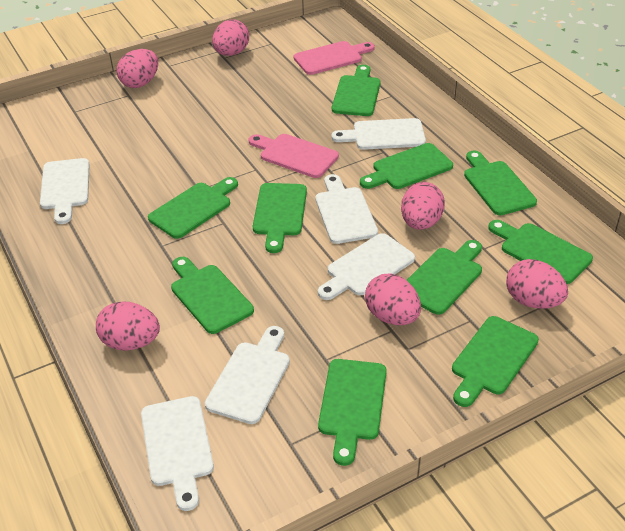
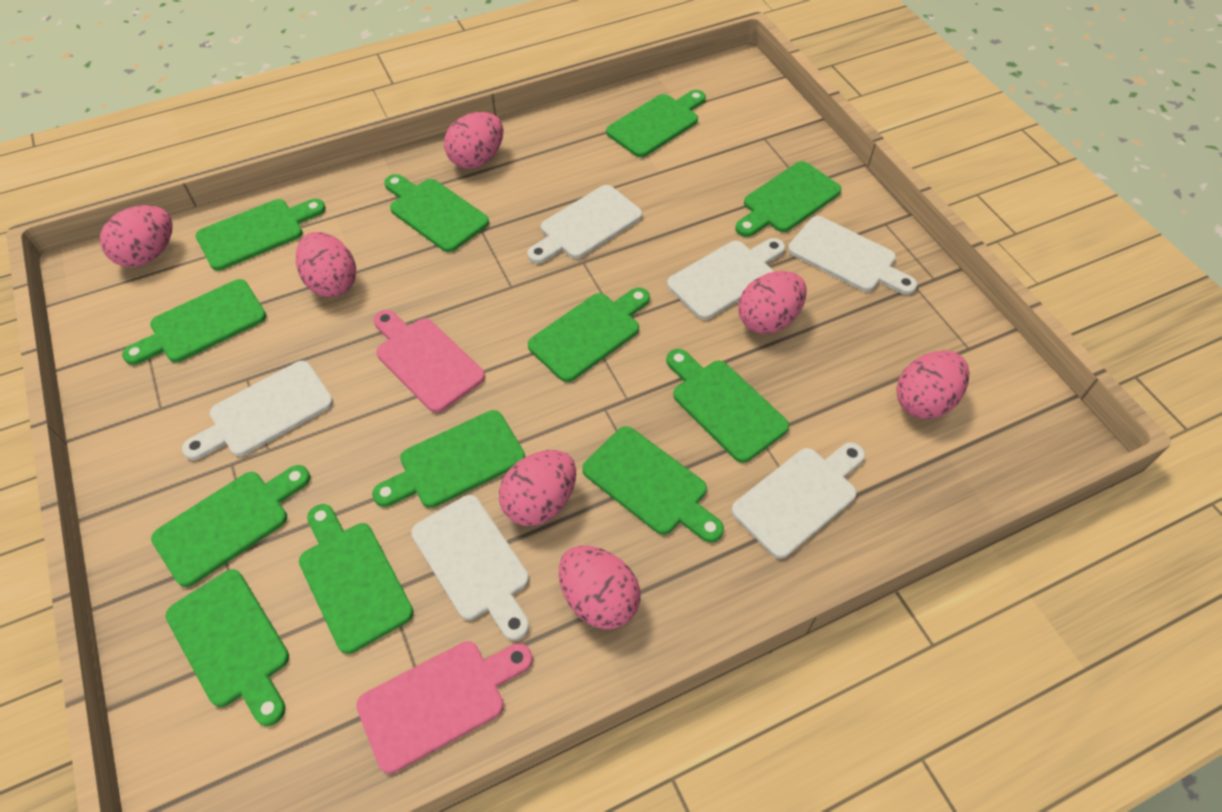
green cutting board: [148,177,238,239] [171,257,254,334] [253,183,307,253] [318,359,387,466] [332,65,380,116] [360,143,453,189] [407,240,482,315] [452,316,539,407] [464,150,537,215] [488,220,593,284] = 10 -> [122,279,266,365] [151,465,310,587] [166,570,289,726] [196,199,326,271] [299,504,414,654] [372,410,525,508] [384,174,489,252] [528,287,650,382] [582,426,724,543] [606,90,706,157] [666,349,789,463] [735,161,842,237] = 12
pink egg: [96,301,160,351] [117,49,158,88] [212,19,249,56] [365,274,421,325] [401,182,445,230] [506,259,568,309] = 6 -> [100,205,173,267] [296,232,356,297] [444,112,503,169] [499,450,576,526] [559,546,640,629] [738,271,807,334] [896,350,969,419] = 7

